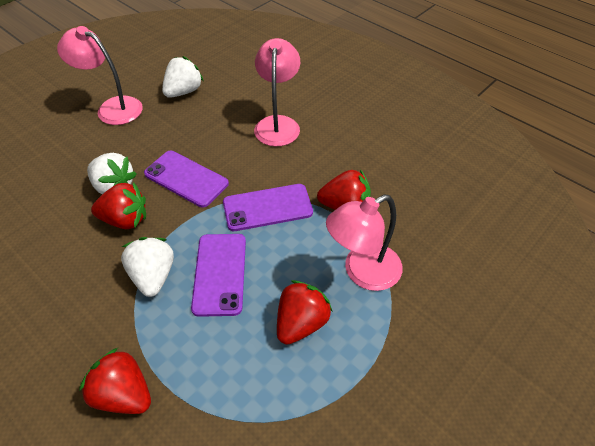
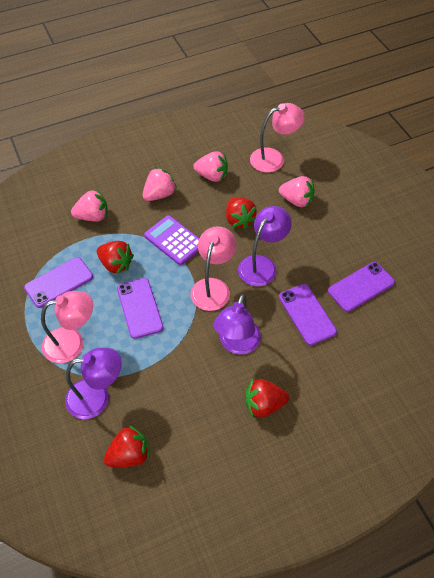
pink strawberry: none = 0 -> [71,189,108,222] [143,167,177,201] [193,151,228,182] [279,176,315,207] = 4
purple calculator: none = 0 -> [144,215,199,265] = 1
purple lamp: none = 0 -> [65,348,122,419] [214,294,261,355] [238,206,292,286] = 3
purple phone: [144,151,229,208] [191,234,246,317] [223,184,313,231] = 3 -> [24,257,93,308] [117,278,164,339] [279,284,337,345] [328,262,395,312] = 4
white strawberry: [87,153,136,194] [121,237,174,297] [162,56,204,98] = 3 -> none = 0

